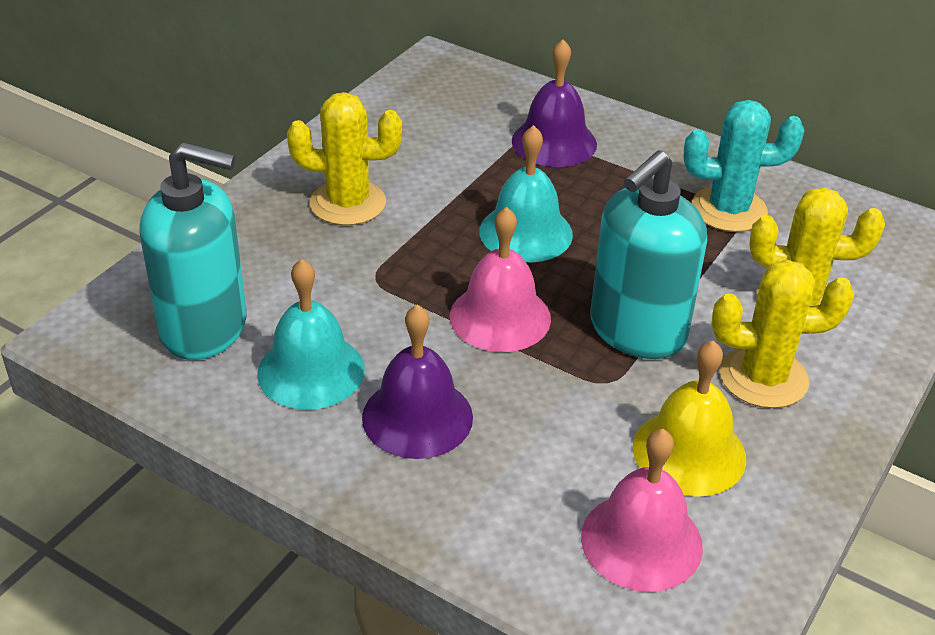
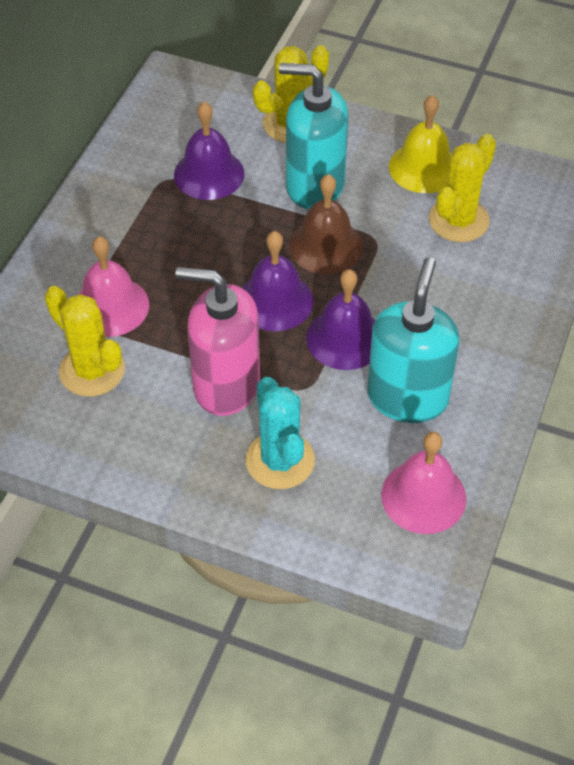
brown bell: none = 0 -> [289,174,363,274] = 1
pink soap dispenser: none = 0 -> [176,267,260,416] = 1
purple bell: [362,305,473,459] [512,39,597,167] = 2 -> [174,101,244,200] [242,231,314,331] [306,269,375,370] = 3
turquoise bell: [257,259,365,410] [479,125,573,262] = 2 -> none = 0

